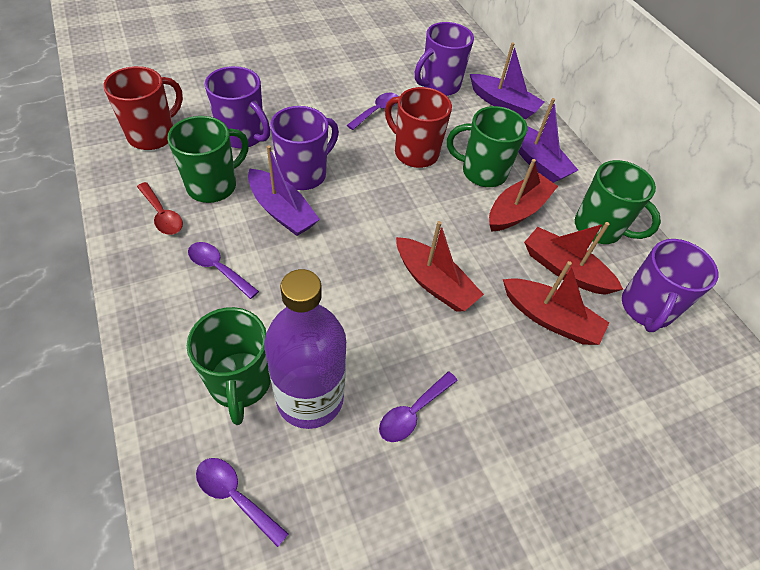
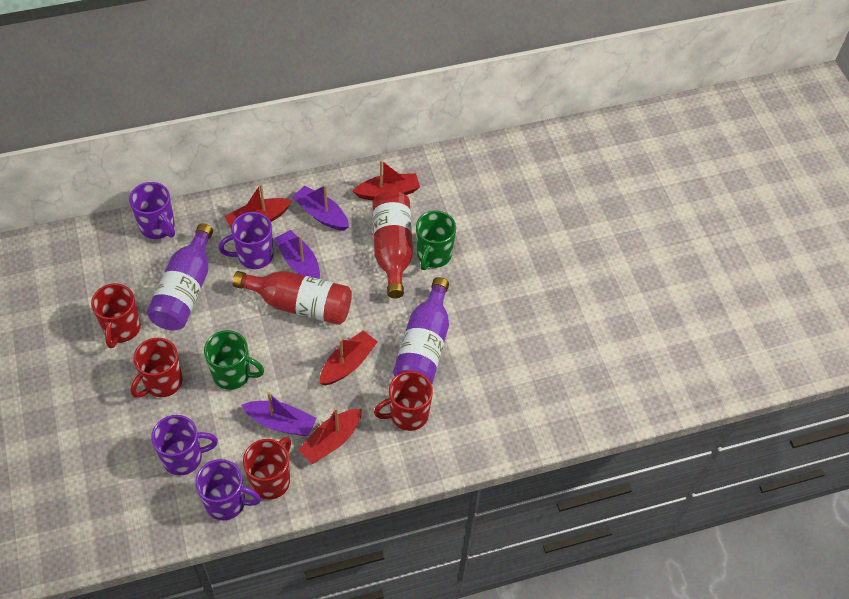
green mug: [167,116,249,203] [187,307,271,425] [447,106,528,187] [575,160,661,244] = 4 -> [204,330,264,390] [416,211,456,270] = 2
purple bottle: [264,269,346,429] = 1 -> [147,223,213,331] [393,277,449,384] = 2
purple spoon: [188,242,259,299] [196,458,289,547] [347,93,398,130] [379,372,458,442] = 4 -> none = 0
red bottle: none = 0 -> [233,271,352,325] [373,191,413,298] = 2
red mug: [103,66,183,150] [385,87,452,168] = 2 -> [91,284,141,348] [131,338,183,397] [243,437,291,500] [374,371,433,431] = 4
red spoon: [137,182,183,235] = 1 -> none = 0

